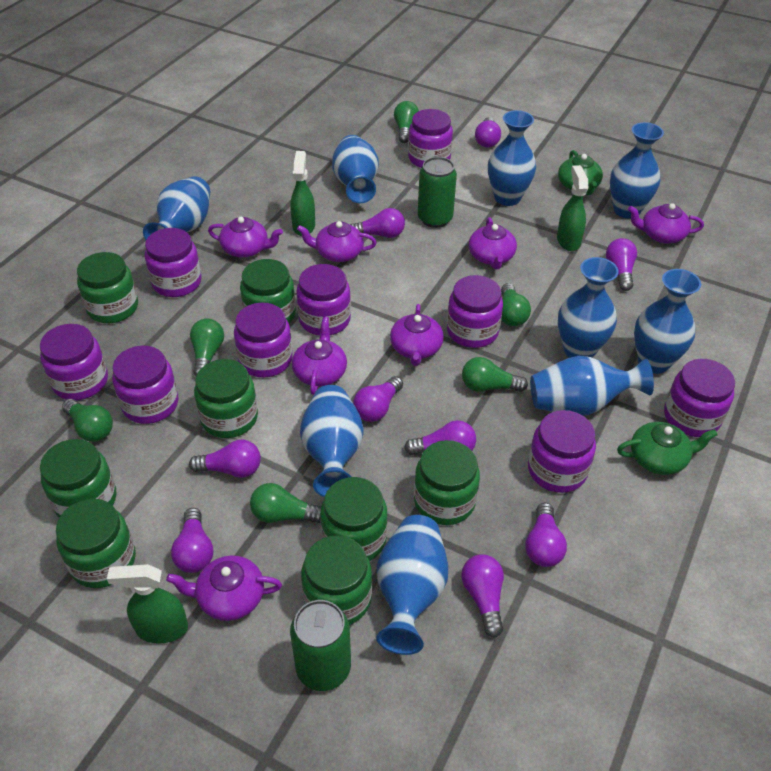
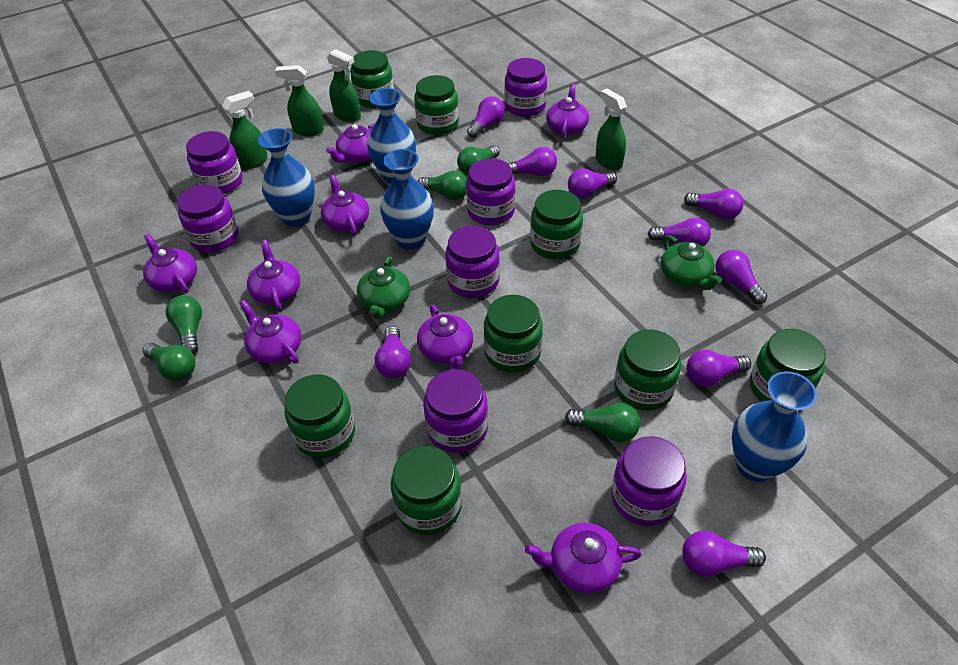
blue vase: [143,176,210,240] [300,385,364,497] [332,135,379,203] [376,515,448,655] [488,110,536,206] [530,356,654,416] [558,257,619,358] [610,122,664,219] [634,269,701,374] = 9 -> [258,128,315,227] [367,88,416,184] [380,149,434,250] [732,371,817,482] = 4
green can: [290,600,351,691] [418,157,457,228] = 2 -> none = 0
green light bulb: [62,399,113,442] [190,318,224,376] [250,483,321,523] [394,101,419,143] [462,357,528,392] [501,283,531,326] = 6 -> [143,343,195,381] [166,295,202,354] [418,171,467,200] [457,145,500,175] [565,403,640,442] = 5
green spray bottle: [107,564,188,644] [291,151,315,236] [557,165,588,251] = 3 -> [222,91,268,170] [275,65,324,136] [327,49,361,122] [596,89,627,170] = 4
purple jar: [40,324,108,400] [112,346,178,424] [145,228,202,297] [234,302,293,378] [296,264,351,336] [408,109,453,168] [447,275,503,348] [528,410,596,493] [664,359,735,437] = 9 -> [177,184,239,253] [186,131,243,194] [423,369,488,453] [445,226,500,298] [466,158,516,225] [505,58,547,117] [611,436,687,526] = 7
purple teapot: [166,555,282,621] [208,217,283,258] [292,317,347,395] [297,221,377,262] [390,304,444,366] [469,217,517,269] [628,203,704,243] = 7 -> [143,234,197,293] [240,300,301,363] [247,240,300,311] [321,174,369,235] [326,123,375,163] [417,304,473,369] [525,523,641,593] [546,84,589,138] = 8

